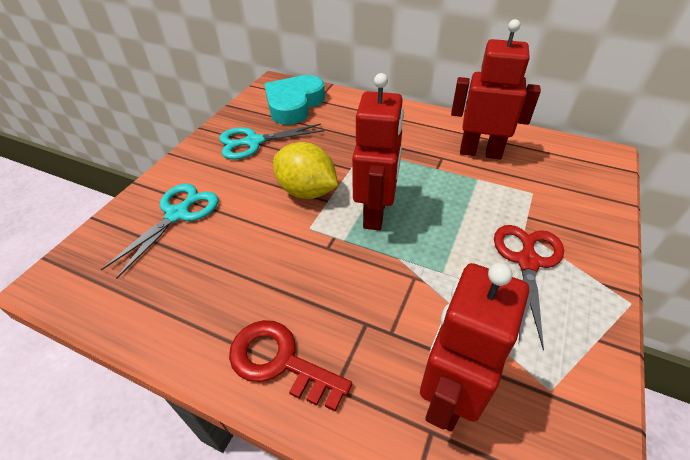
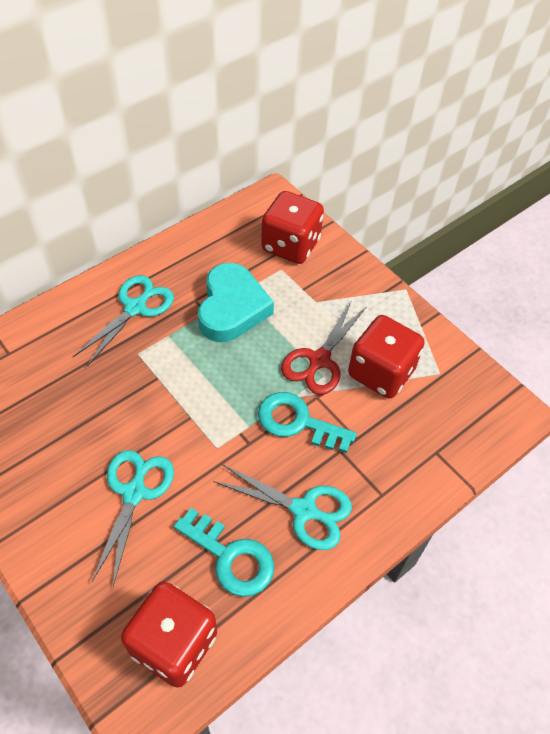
red dice: none = 0 -> [121,581,217,688] [261,191,324,264] [348,315,425,398] = 3
red key: [229,320,352,411] = 1 -> none = 0
red robot: [352,73,404,230] [420,263,529,431] [451,19,541,160] = 3 -> none = 0
turquoise key: none = 0 -> [174,508,274,597] [258,392,357,453] = 2
turquoise scissors: [101,184,219,279] [219,124,325,160] = 2 -> [73,275,174,366] [91,450,174,586] [213,464,352,550] = 3
yellow lemon: [273,142,338,199] = 1 -> none = 0

